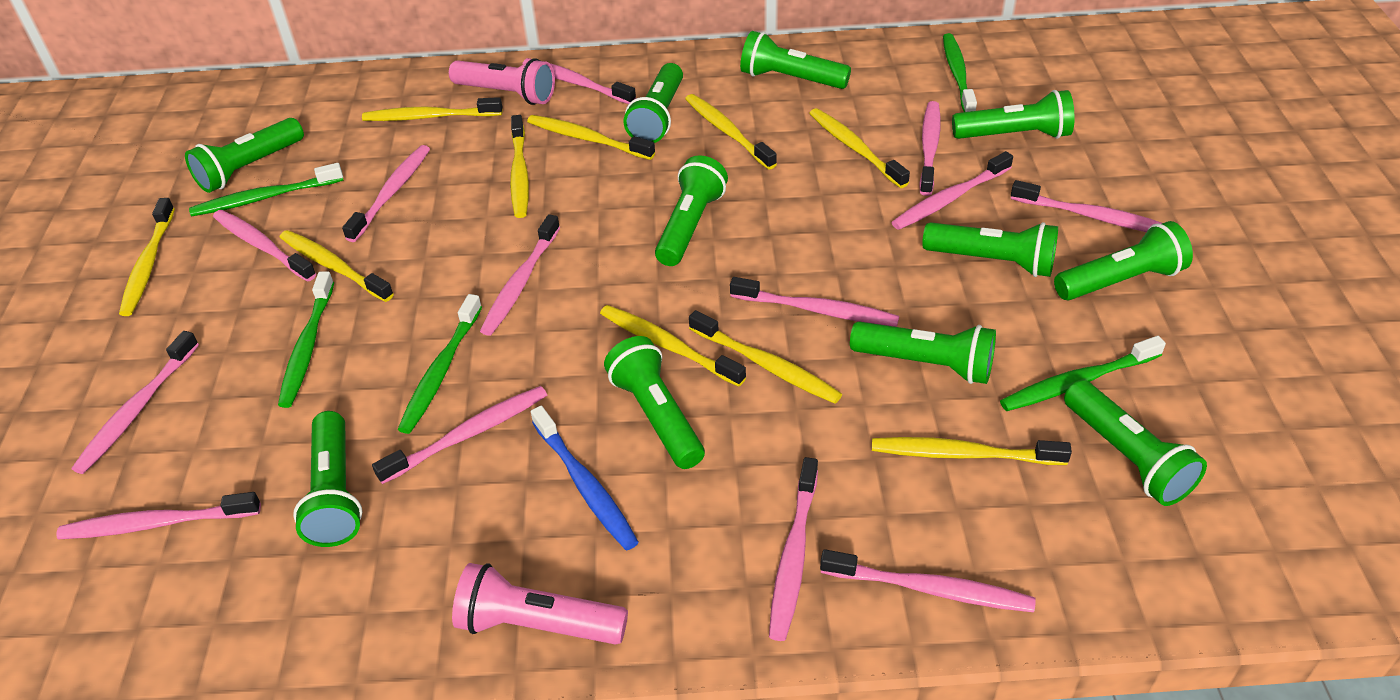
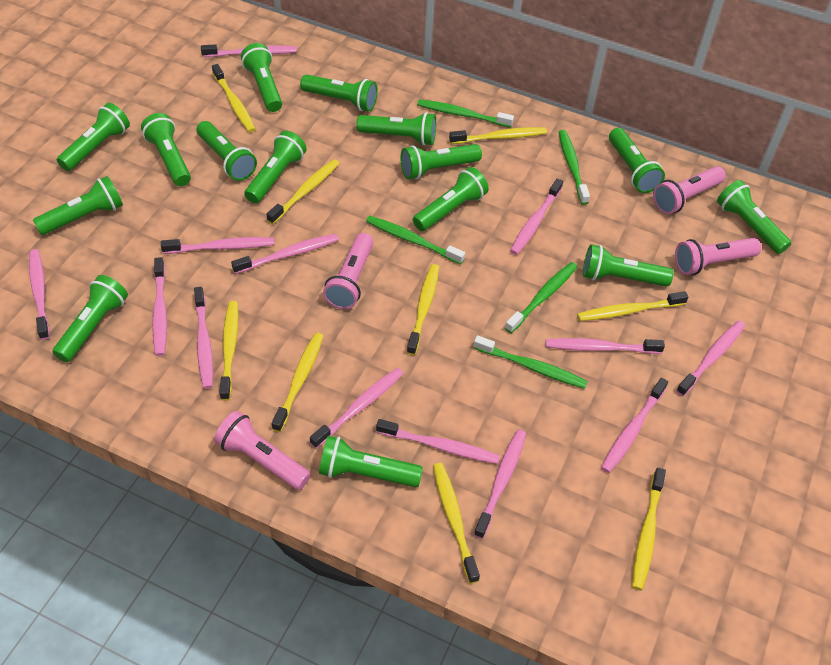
blue toothbrush: [531,406,639,550] = 1 -> none = 0
green flashlight: [185,118,304,193] [293,411,363,547] [604,336,705,469] [623,63,683,143] [655,155,728,266] [740,31,851,89] [850,322,996,384] [922,222,1058,277] [952,90,1075,139] [1054,221,1193,300] [1064,380,1207,506] = 11 -> [33,176,123,235] [52,275,128,362] [57,103,130,171] [141,113,191,186] [197,121,257,181] [241,43,282,112] [244,131,307,203] [300,74,378,111] [319,436,423,487] [356,112,436,146] [400,144,482,179] [413,167,489,231] [583,244,673,287] [609,128,665,193] [717,180,791,254] = 15
pink flashlight: [449,58,555,105] [452,563,628,645] = 2 -> [214,411,311,490] [323,233,373,309] [653,166,726,214] [675,238,761,275] = 4
yellow toothbrush: [119,198,175,316] [280,230,394,302] [362,97,502,121] [510,115,529,218] [527,115,655,160] [600,305,746,387] [685,94,777,170] [689,310,842,404] [809,108,910,188] [872,437,1072,465] = 10 -> [212,64,255,132] [219,301,238,401] [267,159,339,224] [272,333,324,432] [407,264,439,355] [433,463,480,584] [449,127,547,144] [577,291,688,321] [632,467,666,590] = 9

